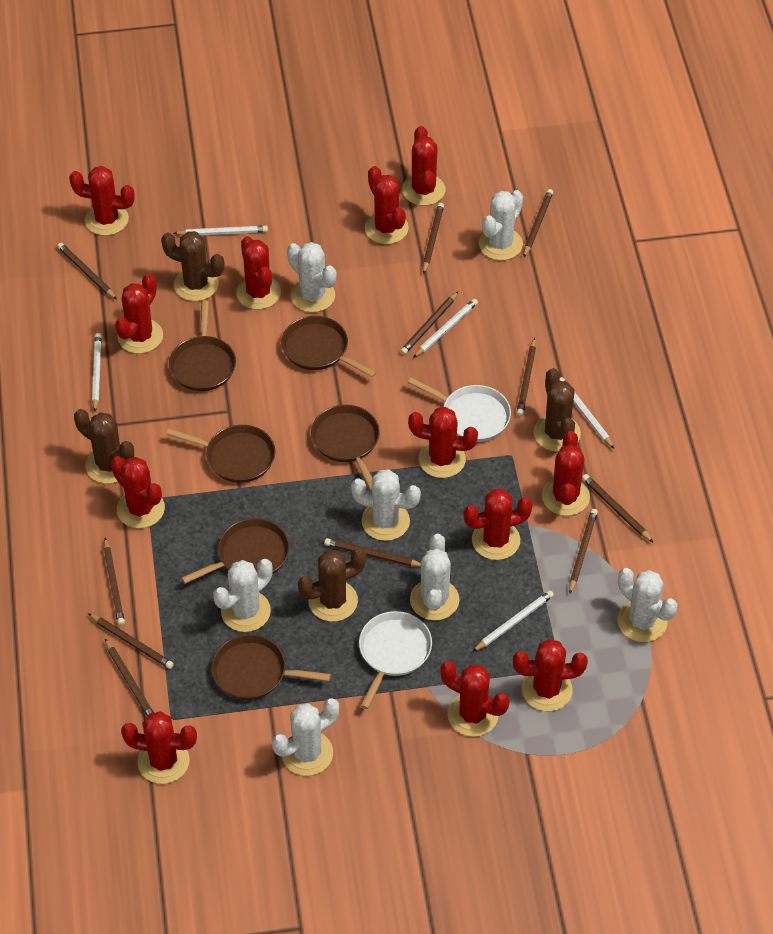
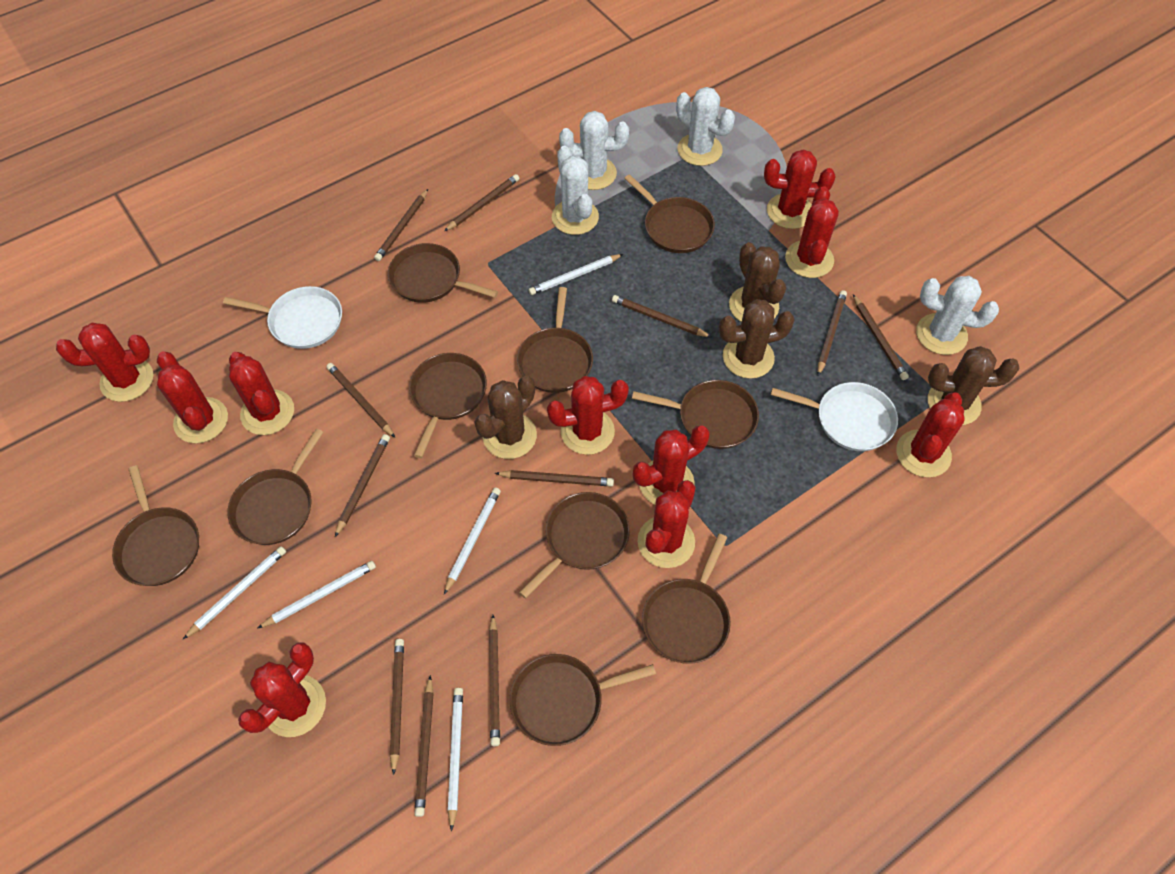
brown pan: [166,425,275,483] [169,301,236,391] [181,518,290,584] [212,634,331,700] [281,316,377,377] [311,405,380,490] = 6 -> [112,465,199,586] [228,429,323,545] [388,243,498,303] [409,353,487,458] [510,654,656,746] [517,287,593,393] [519,492,630,599] [624,174,715,253] [632,380,759,449] [642,534,731,664] = 10
red cactus: [69,166,135,236] [111,456,165,528] [115,274,163,354] [121,711,197,784] [236,236,281,310] [365,166,409,244] [402,126,445,206] [408,407,478,478] [440,661,510,737] [464,489,533,560] [513,639,588,711] [542,431,590,516] = 12 -> [56,323,153,402] [157,351,228,443] [229,352,294,435] [238,643,326,737] [547,376,629,455] [633,425,709,505] [638,480,696,568] [764,149,835,229] [785,186,839,278] [896,392,965,478] = 10
white cactus: [213,559,273,632] [272,698,339,776] [287,242,336,312] [351,469,421,541] [410,534,460,620] [479,190,523,261] [617,568,678,642] = 7 -> [552,146,599,235] [559,111,629,190] [676,87,735,166] [916,276,999,355] = 4

